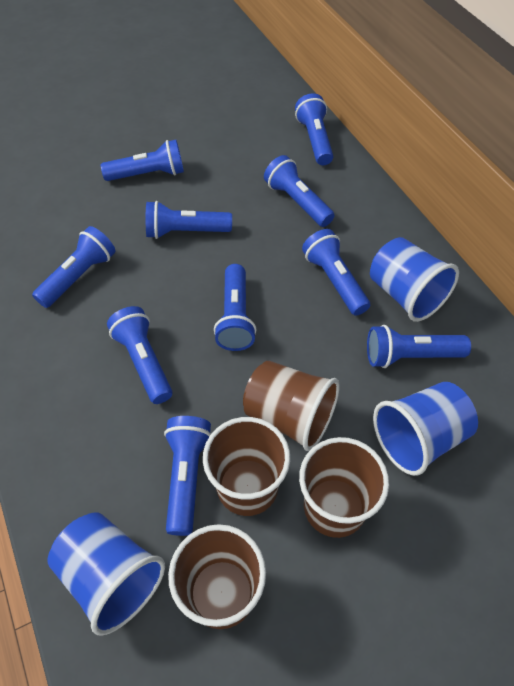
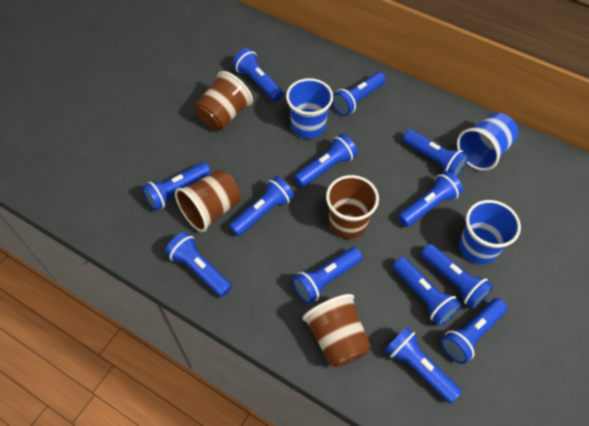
blue flashlight: [32,226,116,308] [101,140,184,181] [107,306,173,404] [146,201,232,239] [164,416,211,536] [214,264,256,351] [264,155,335,227] [295,93,333,165] [302,229,370,316] [367,325,471,368] = 10 -> [142,162,211,211] [165,232,232,297] [229,176,294,236] [233,48,283,101] [292,247,362,304] [294,134,358,187] [332,72,386,116] [385,327,462,404] [393,257,461,326] [398,171,463,227] [403,130,469,177] [421,244,493,309] [441,298,507,364] = 13

